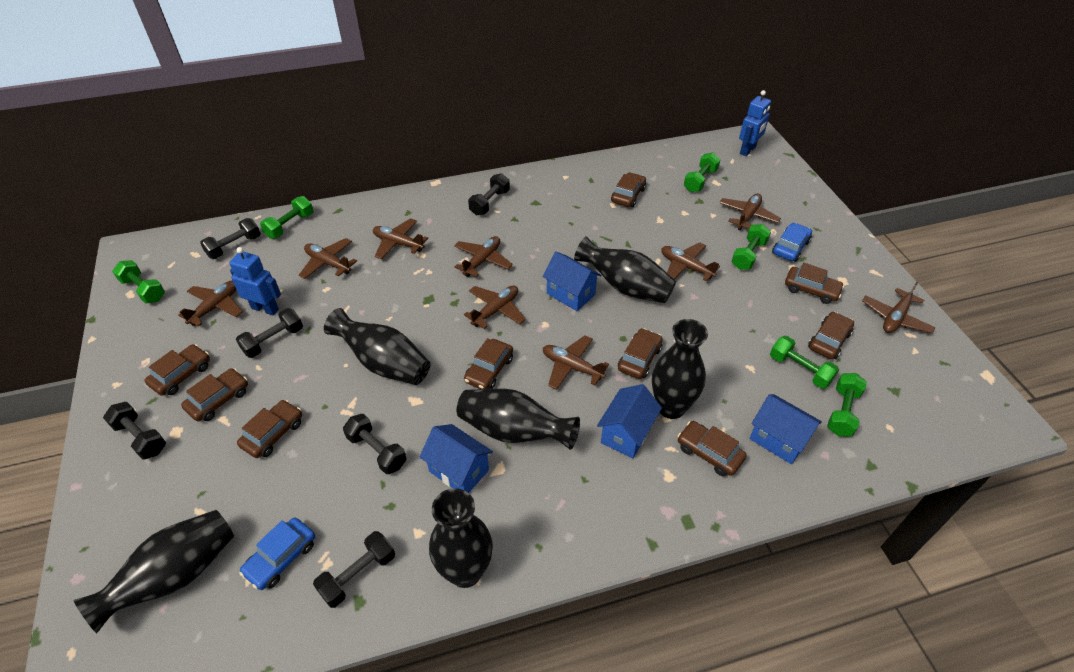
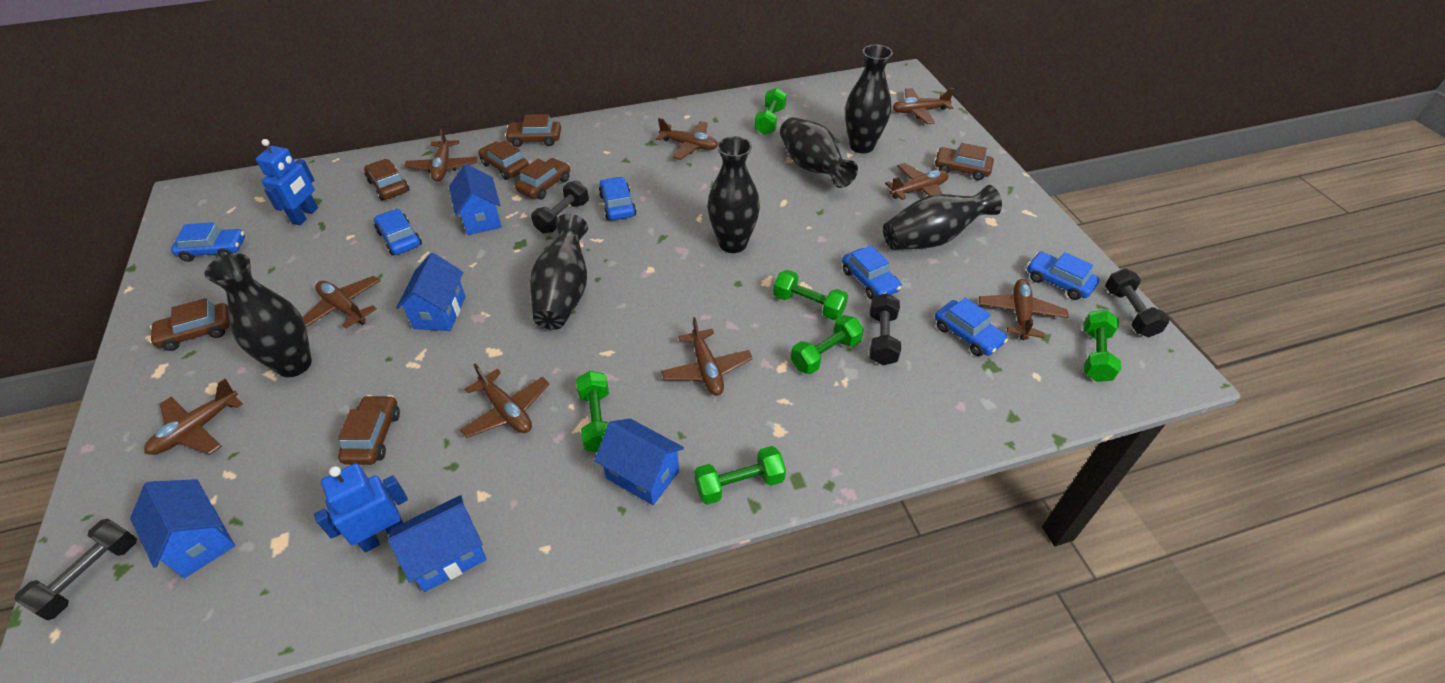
black dumbbell: [103,402,166,460] [200,218,261,259] [236,308,303,358] [313,531,395,608] [343,414,407,474] [468,173,510,215] = 6 -> [14,519,137,620] [531,180,589,234] [870,293,901,365] [1105,268,1170,337] = 4
blue car: [239,517,315,590] [772,223,812,262] = 2 -> [171,222,245,262] [374,209,422,256] [599,177,637,220] [842,245,902,299] [935,297,1008,356] [1027,252,1099,300] = 6
blue house: [420,424,493,493] [542,251,601,311] [597,384,662,458] [749,394,822,464] = 4 -> [130,479,235,578] [388,495,487,592] [396,253,466,331] [449,164,502,235] [594,419,684,505] = 5
brown car: [145,344,210,396] [181,368,248,421] [237,400,302,458] [464,338,513,389] [611,172,646,207] [618,328,663,379] [678,421,746,476] [785,263,844,304] [808,312,854,359] = 9 -> [149,298,230,351] [338,395,400,465] [364,159,410,201] [478,140,529,180] [505,114,561,147] [515,158,570,200] [935,143,994,180] = 7

